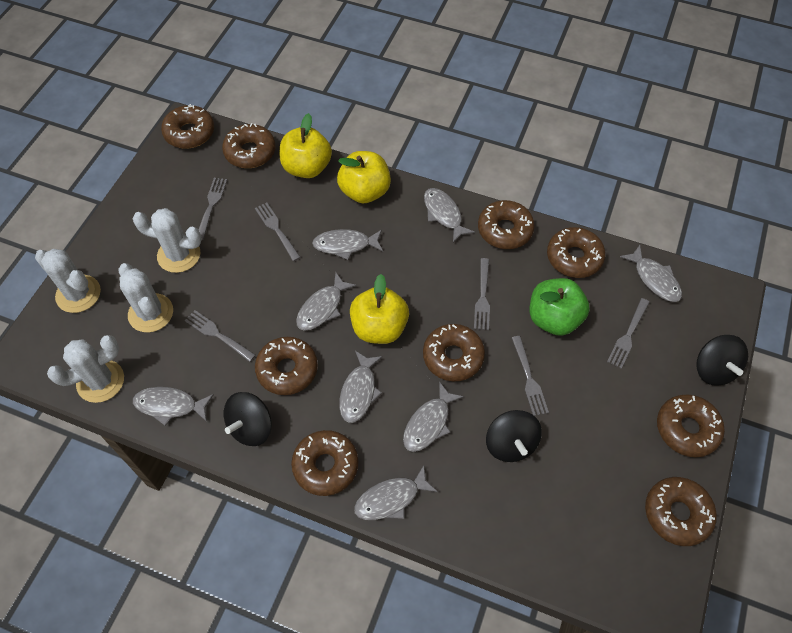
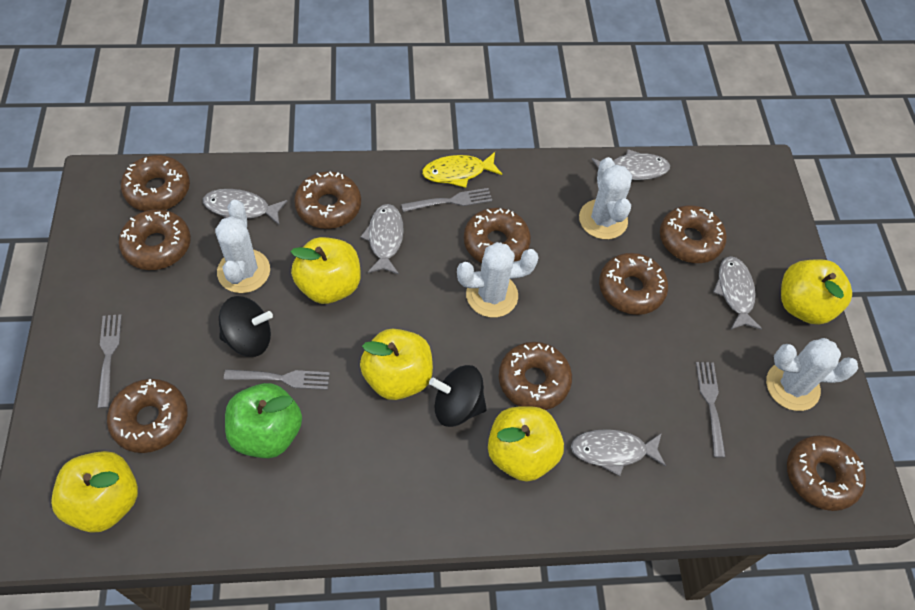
black spinning top: [224,392,272,446] [486,410,542,462] [696,335,748,386] = 3 -> [219,296,273,357] [429,365,487,427] = 2
grey fish: [133,387,214,426] [296,272,357,331] [312,229,383,260] [339,351,382,423] [354,465,438,520] [403,382,464,452] [424,188,475,243] [620,245,682,302] = 8 -> [203,189,287,225] [360,204,404,275] [571,429,666,476] [592,149,670,180] [713,256,762,330] = 5
grey fork: [184,310,256,362] [199,178,227,240] [255,203,301,261] [474,258,490,330] [512,336,549,416] [607,298,650,369] = 6 -> [97,314,122,408] [224,370,330,390] [401,188,492,212] [696,362,725,458] = 4
yellow apple: [280,113,332,178] [337,151,391,203] [350,274,409,344] = 3 -> [51,451,138,533] [291,237,361,304] [360,329,433,400] [488,406,564,482] [781,259,852,325] = 5
yellow fish: none = 0 -> [422,152,502,188] = 1

